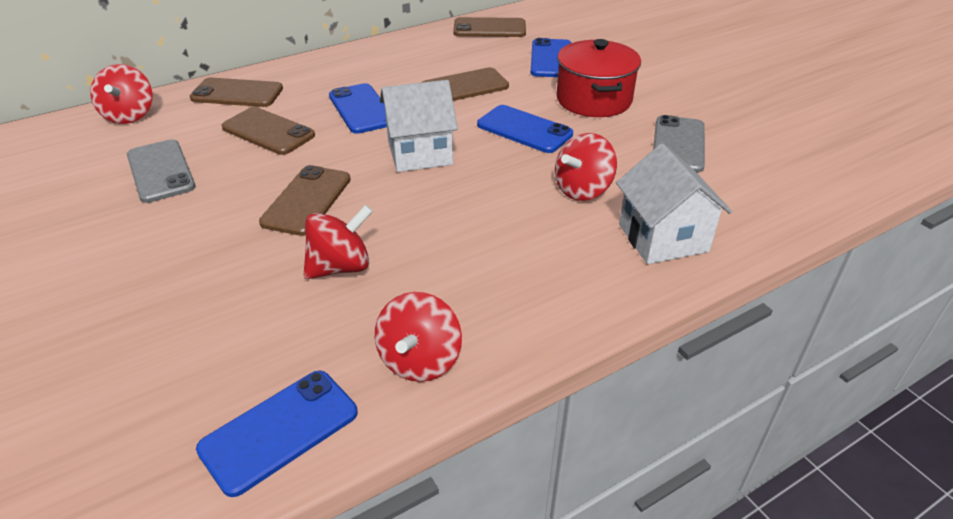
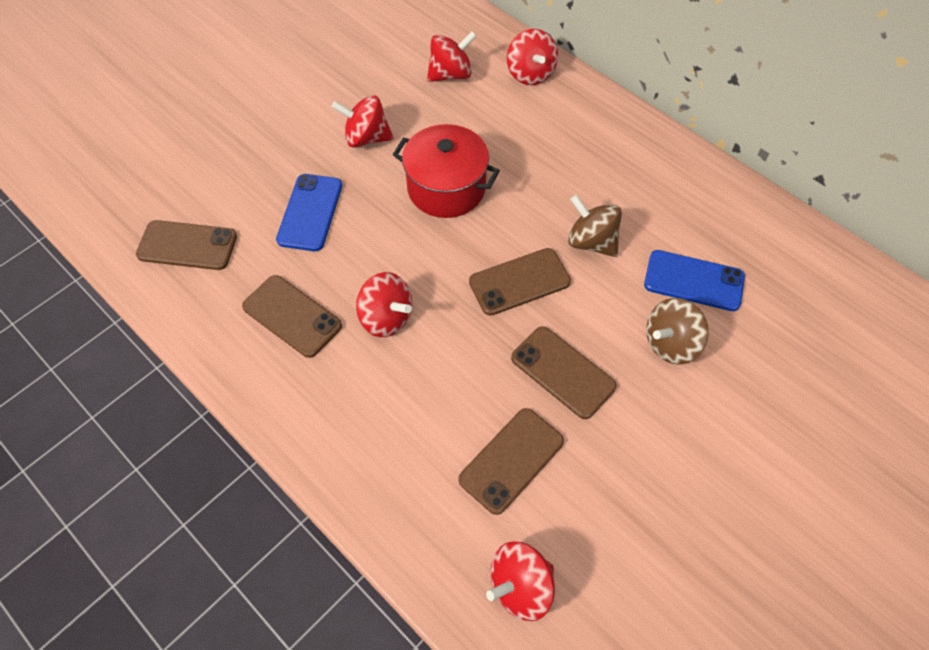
blue phone: [196,371,358,497] [329,83,387,134] [477,105,573,153] [531,38,571,77] = 4 -> [276,174,342,251] [644,250,745,311] = 2
brown spinning top: none = 0 -> [568,195,622,257] [646,298,709,365] = 2
grey phone: [127,139,196,203] [653,115,705,173] = 2 -> none = 0
red spinning top: [90,64,152,124] [303,205,373,279] [375,292,462,382] [555,133,617,201] = 4 -> [332,95,394,147] [356,272,412,337] [427,31,477,82] [486,542,555,621] [507,29,558,85] = 5
white house: [380,80,458,172] [616,144,732,264] = 2 -> none = 0

